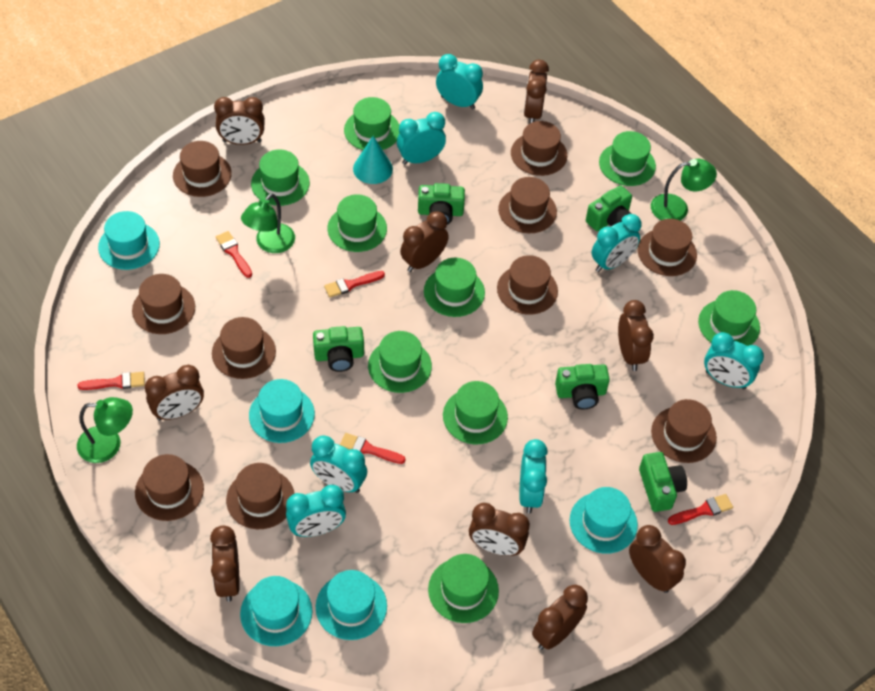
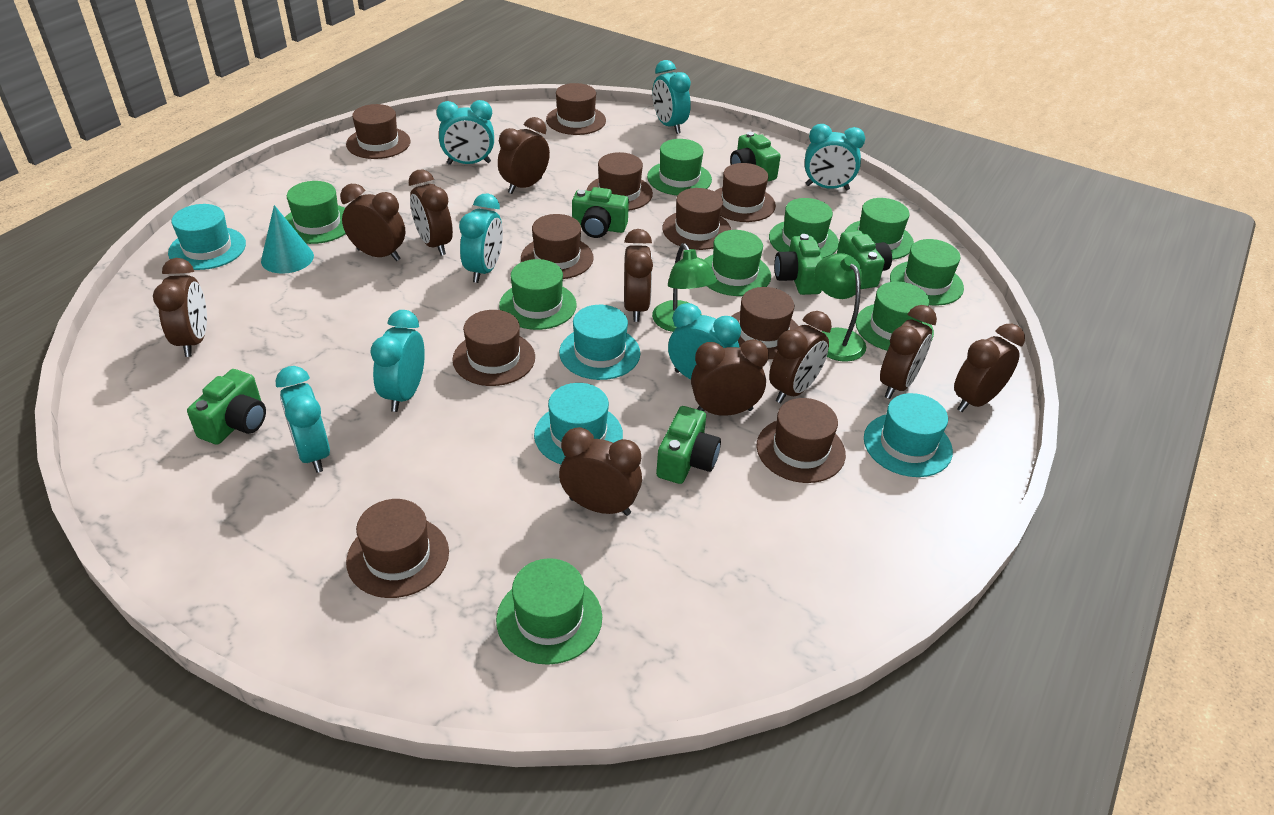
brown clock: [145,365,204,421] [210,525,240,602] [214,97,265,145] [400,211,449,272] [469,503,530,556] [524,60,549,123] [532,585,588,650] [618,300,654,371] [629,525,686,593] = 9 -> [153,258,207,357] [340,184,405,261] [408,170,453,256] [498,117,550,194] [559,427,642,516] [624,229,653,322] [691,339,769,416] [769,311,832,403] [880,305,937,399] [954,324,1025,412] = 10
green camera: [313,326,364,372] [418,183,465,225] [555,364,610,409] [586,186,632,231] [639,452,687,512] = 5 -> [187,369,266,445] [572,187,629,238] [656,406,721,484] [730,132,781,181] [774,234,823,295] [837,230,892,289] = 6
green lamp: [77,397,133,463] [241,194,295,253] [651,159,717,221] = 3 -> [652,243,717,332] [815,253,866,362] = 2
red brush: [78,372,145,390] [216,231,252,278] [324,271,385,297] [340,433,406,464] [668,494,733,525] = 5 -> none = 0
turquoise hat: [98,211,160,270] [240,576,312,646] [249,379,315,443] [316,570,387,640] [570,487,638,554] = 5 -> [168,204,246,270] [534,383,623,464] [559,305,640,380] [864,393,953,477] = 4

